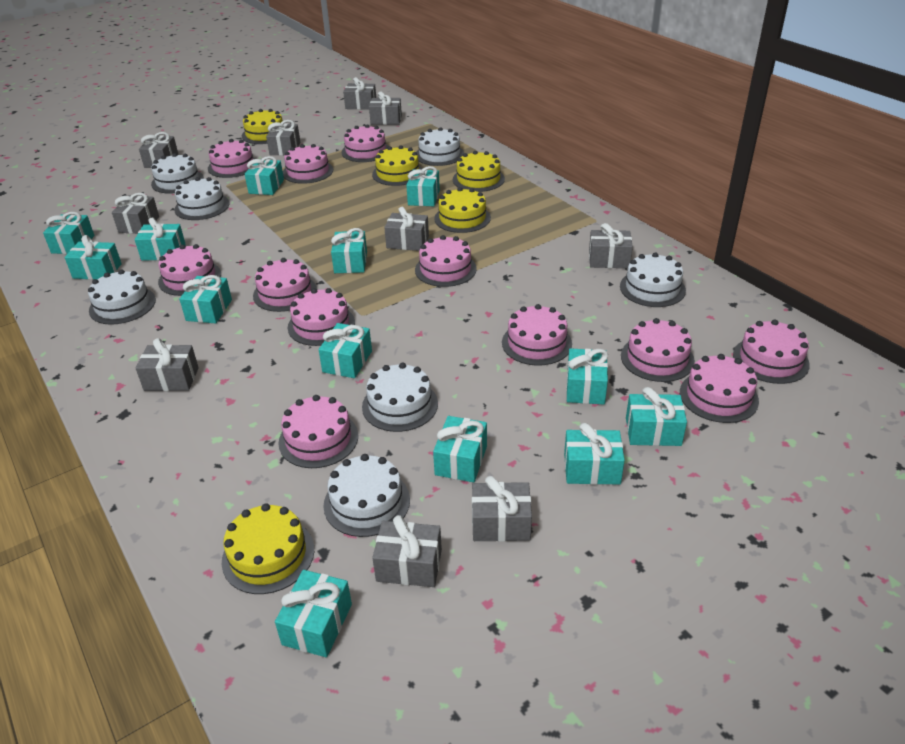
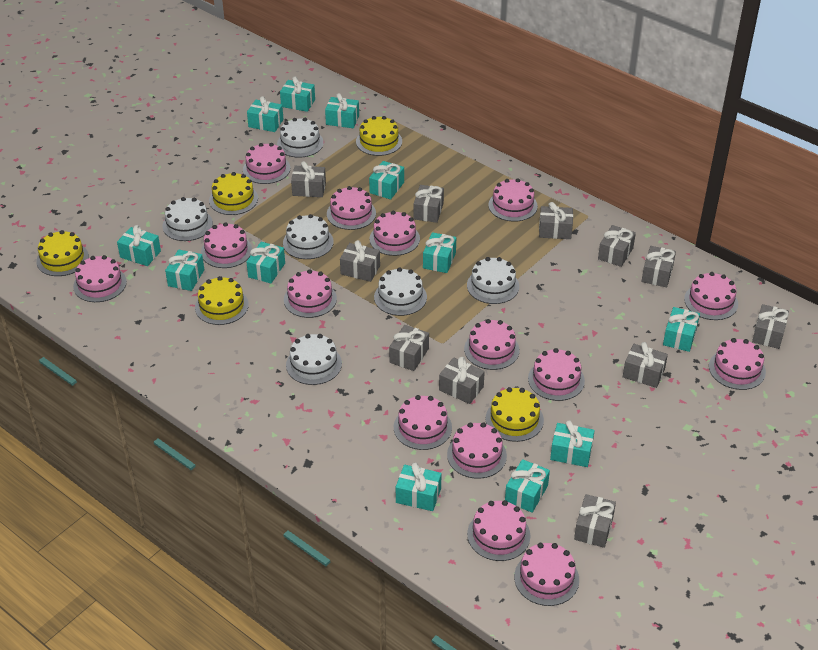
grey gift: [112,193,159,234] [136,338,199,391] [139,132,179,168] [266,120,301,156] [343,77,376,110] [369,92,402,125] [372,515,442,587] [384,207,429,251] [472,476,532,542] [589,223,633,268] = 10 -> [291,161,326,197] [340,240,380,282] [389,325,429,371] [413,185,444,223] [439,357,485,404] [539,202,573,239] [574,494,616,548] [598,225,636,267] [623,342,668,388] [641,246,676,287] [752,304,789,349] = 11
pink cake: [158,244,221,296] [208,139,256,178] [253,258,317,312] [278,395,358,468] [283,144,333,184] [288,288,355,346] [341,124,389,162] [415,235,477,287] [502,304,572,366] [621,318,695,382] [680,354,759,423] [733,319,810,384] = 12 -> [73,255,127,302] [201,222,252,268] [243,143,290,184] [284,269,337,318] [327,186,376,230] [370,211,420,256] [394,395,452,450] [447,422,507,479] [464,319,519,370] [467,500,531,561] [488,178,538,222] [514,543,579,606] [528,348,585,401] [684,272,738,320] [709,338,766,390] = 15
turquoise gift: [43,212,94,254] [65,235,122,280] [135,217,186,261] [179,275,232,324] [245,156,284,195] [275,570,352,657] [319,323,372,378] [331,228,367,273] [406,166,440,206] [433,416,487,482] [564,423,625,485] [566,348,608,405] [626,387,687,446] = 13 -> [117,225,161,266] [165,250,204,291] [247,96,284,132] [247,242,285,283] [280,76,315,112] [325,93,359,128] [369,161,404,199] [396,462,442,511] [423,232,456,273] [505,459,550,513] [550,420,595,467] [663,307,700,352] = 12
white cake: [88,269,156,325] [151,153,204,194] [174,177,230,220] [323,454,410,537] [362,363,438,432] [416,127,464,166] [620,252,686,307] = 7 -> [162,197,213,241] [277,118,324,158] [283,214,334,259] [286,334,342,385] [374,268,427,316] [467,257,519,304] = 6

